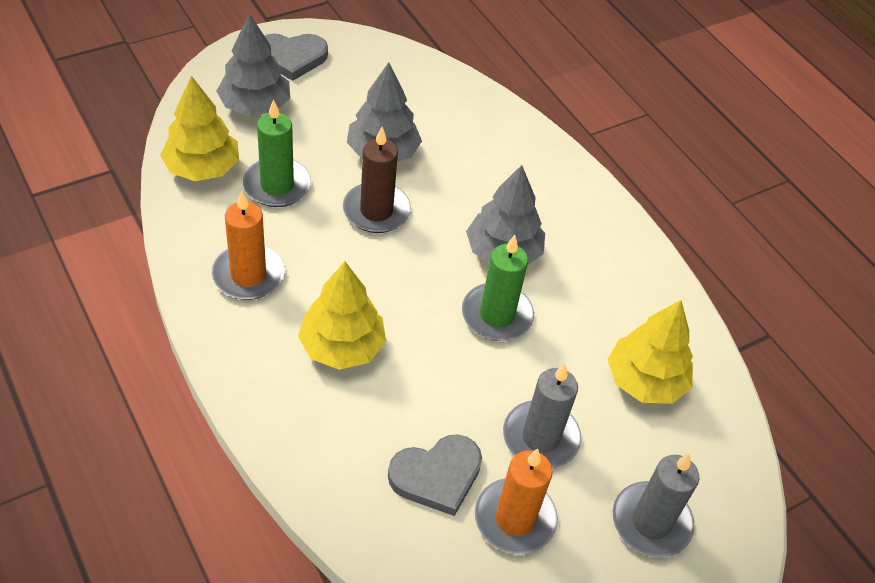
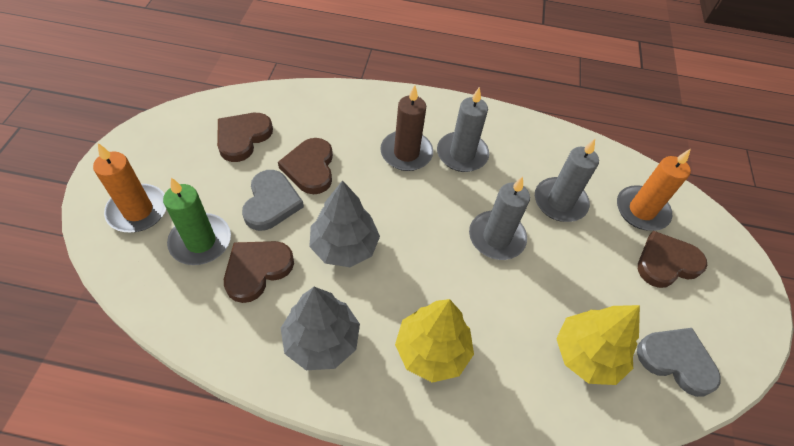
brown heart: none = 0 -> [217,113,273,162] [224,241,294,303] [278,138,333,194] [638,231,707,288] = 4
green candle: [243,99,311,207] [462,235,534,341] = 2 -> [163,177,231,265] = 1
grey candle: [503,363,581,468] [613,453,699,557] = 2 -> [437,87,489,172] [469,176,530,260] [535,139,599,222] = 3
grey tree: [216,13,290,116] [347,62,422,162] [466,165,545,265] = 3 -> [281,287,360,370] [309,180,380,267] = 2
yellow tree: [160,76,239,181] [298,261,386,370] [608,300,693,404] = 3 -> [395,299,474,383] [556,305,640,385] = 2

